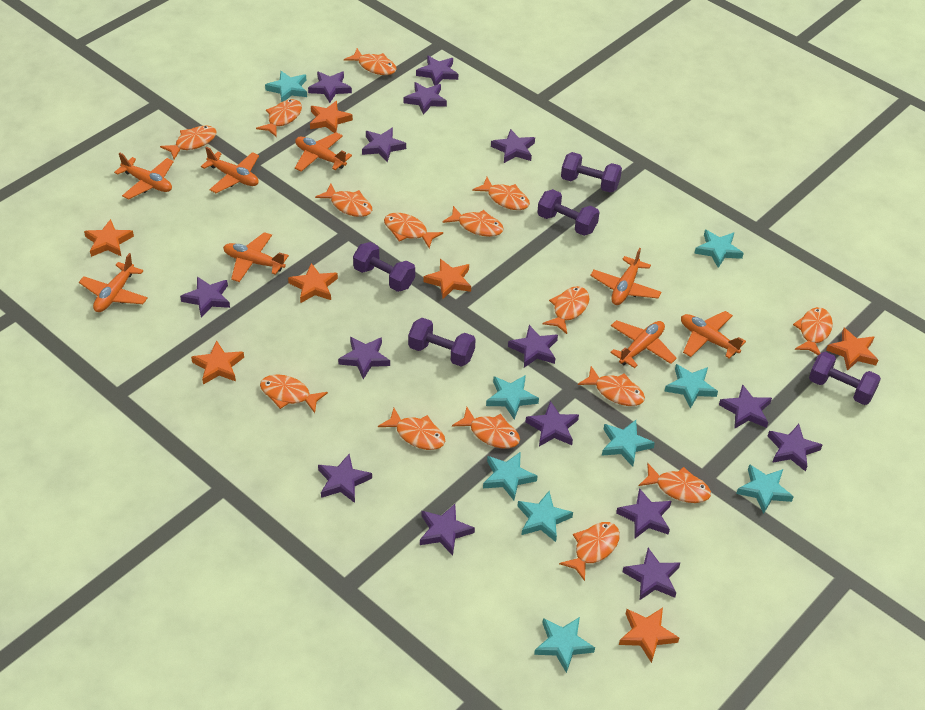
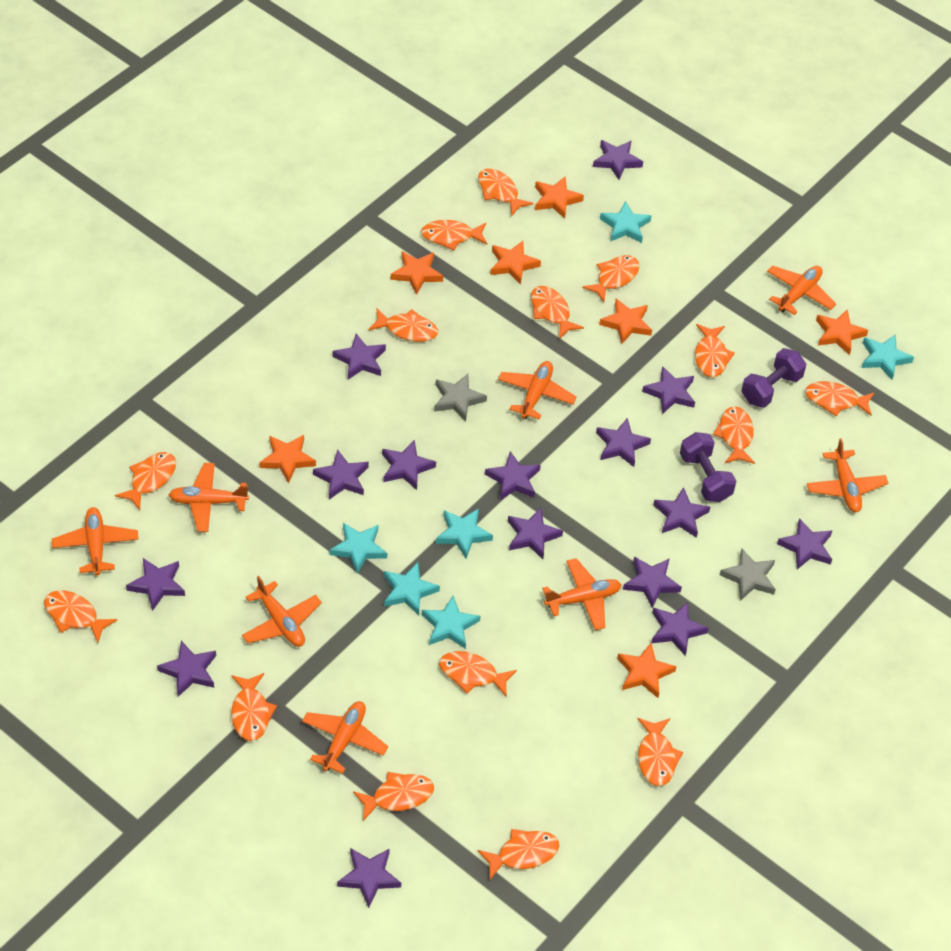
grey star: none = 0 -> [434,374,487,421] [720,548,776,601] = 2
purple dumbbell: [353,242,415,292] [408,318,476,367] [537,189,599,236] [561,152,622,193] [809,352,881,405] = 5 -> [680,432,736,502] [741,348,806,408] = 2
turquoise star: [265,71,307,102] [483,452,538,500] [486,375,539,419] [517,491,573,542] [534,617,595,673] [602,420,655,467] [664,364,718,409] [694,230,744,268] [736,464,794,514] = 9 -> [330,523,387,573] [384,562,440,616] [422,596,480,649] [436,508,493,558] [600,201,651,243] [861,334,914,380] = 6

